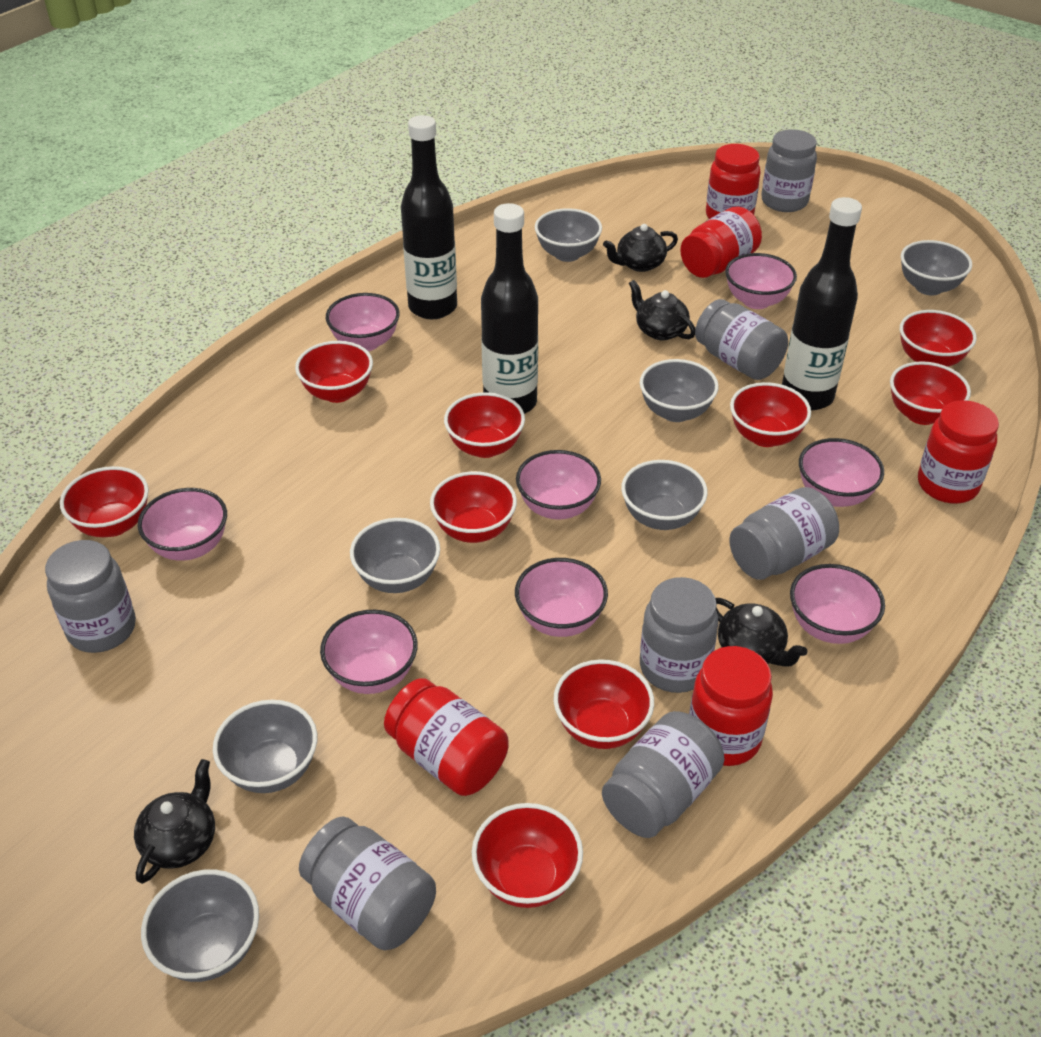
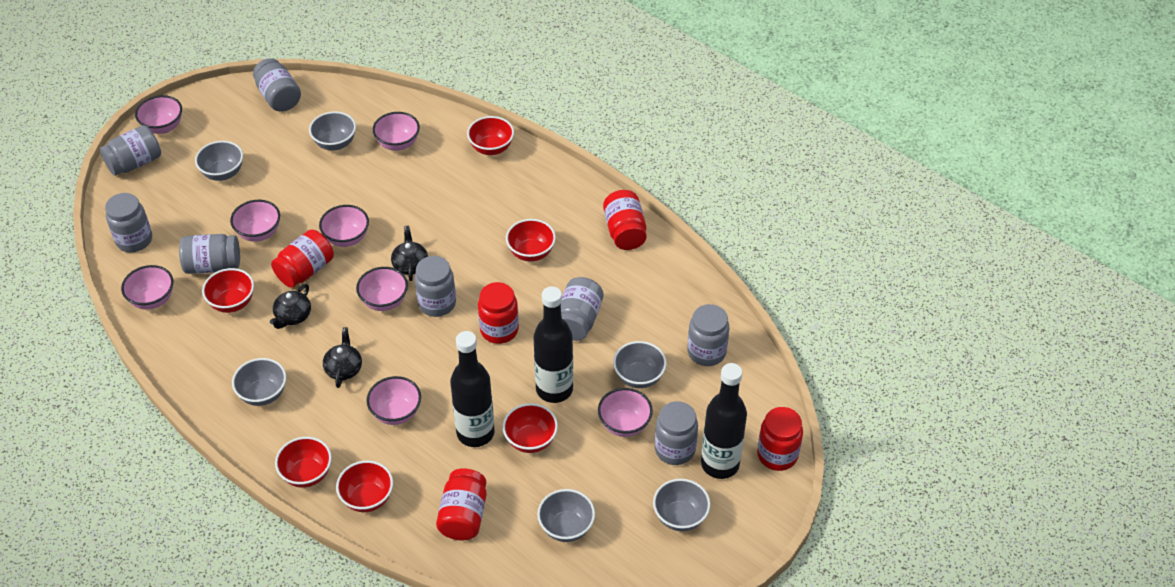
black teapot: [134,759,215,884] [603,224,678,272] [629,280,695,341] [715,598,807,667] = 4 -> [270,284,311,329] [323,327,362,388] [391,226,428,281] = 3
grey bowl: [141,869,259,982] [213,700,317,793] [350,518,440,593] [535,208,602,262] [621,460,708,530] [640,359,719,422] [901,240,972,296] = 7 -> [195,141,243,181] [232,358,286,406] [309,111,356,151] [537,489,595,542] [613,341,667,388] [653,479,711,531] = 6
grey jar: [45,540,136,653] [299,817,436,951] [602,711,725,838] [640,577,718,693] [695,299,788,380] [729,487,839,580] [761,129,817,212] = 7 -> [100,125,161,176] [105,193,152,252] [179,234,240,274] [253,58,301,112] [415,256,456,317] [561,277,603,341] [655,401,698,465] [687,304,729,366] = 8
red bowl: [60,466,149,537] [295,341,373,403] [430,471,517,543] [444,392,525,458] [472,803,583,908] [553,659,654,749] [730,382,811,447] [890,361,971,425] [900,310,977,367] = 9 -> [202,268,254,313] [275,437,332,488] [336,460,393,512] [467,116,514,155] [503,403,558,453] [506,219,556,262] = 6

